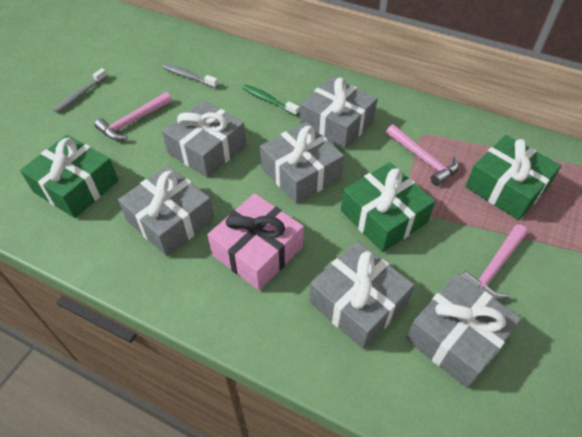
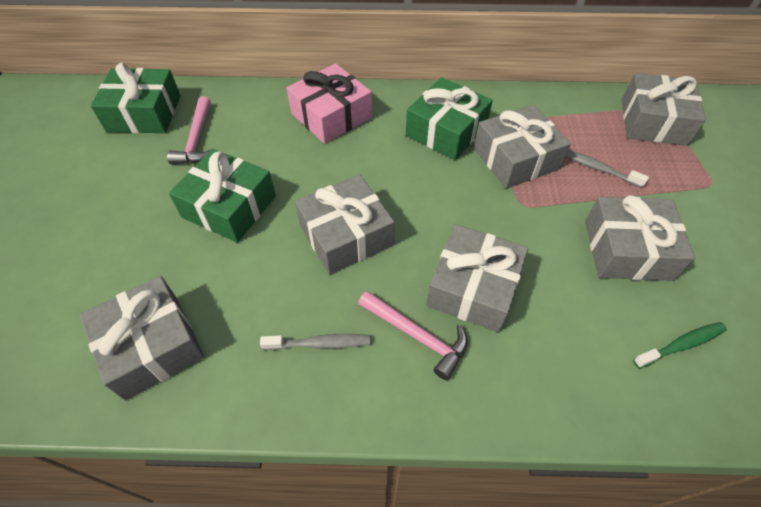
pink hammer: [94,92,172,140] [386,124,459,186] [461,224,528,300] = 3 -> [167,96,211,164] [358,291,468,380] = 2

